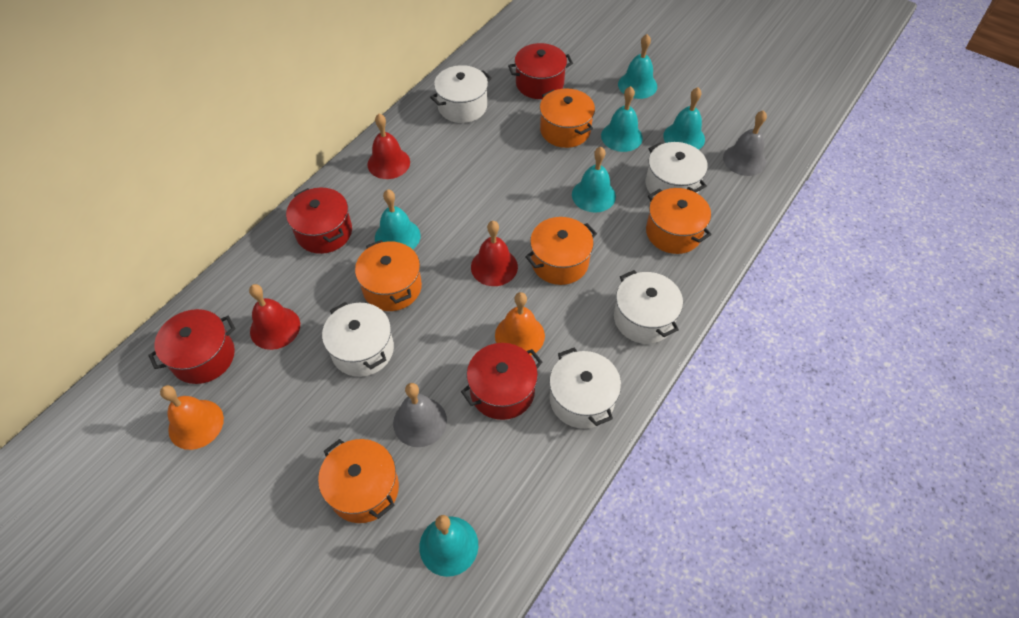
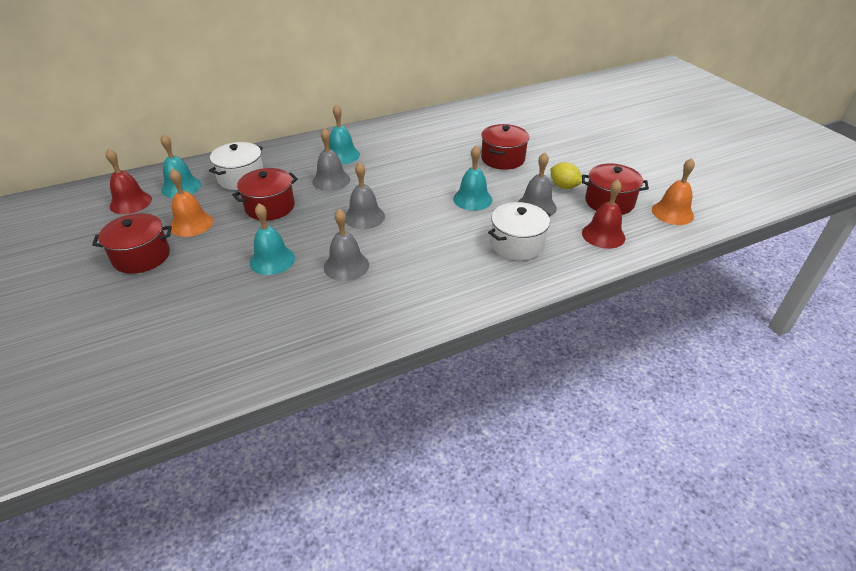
grey bell: [393,383,447,447] [723,110,767,176] = 2 -> [312,128,350,191] [324,209,369,281] [345,162,385,229] [518,152,557,216] = 4
orange pot: [318,439,399,523] [355,240,422,311] [525,217,597,285] [540,88,595,148] [646,188,712,254] = 5 -> none = 0
red bell: [249,284,300,350] [367,114,410,179] [471,221,518,286] = 3 -> [106,148,152,214] [582,179,625,249] = 2
turquoise bell: [375,190,421,250] [419,515,478,577] [572,147,616,213] [601,86,643,152] [618,34,657,99] [663,87,705,150] = 6 -> [161,134,201,198] [250,203,295,275] [329,104,360,165] [453,145,492,211] = 4
white pot: [322,302,394,377] [430,65,492,123] [549,348,621,429] [614,270,683,344] [646,142,708,197] = 5 -> [209,142,263,190] [488,202,551,261] = 2
yellow lemon: none = 0 -> [550,162,582,189] = 1

